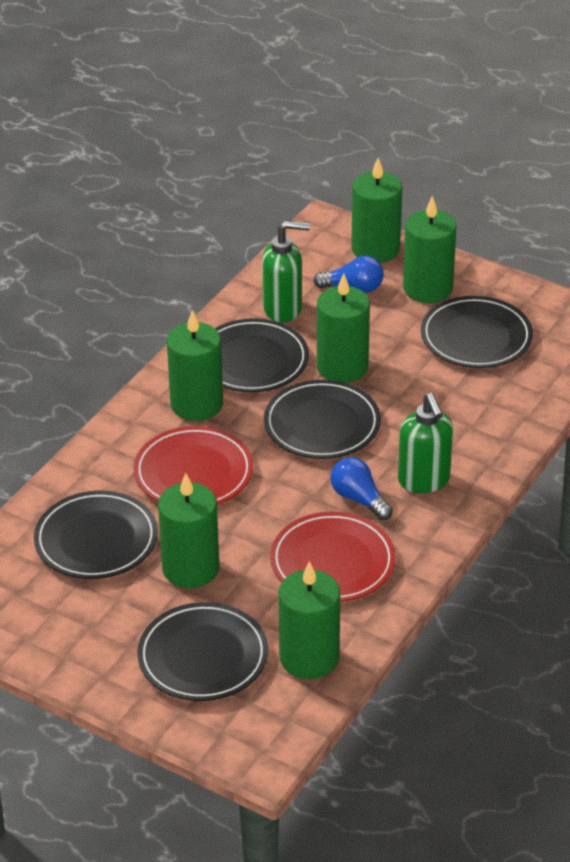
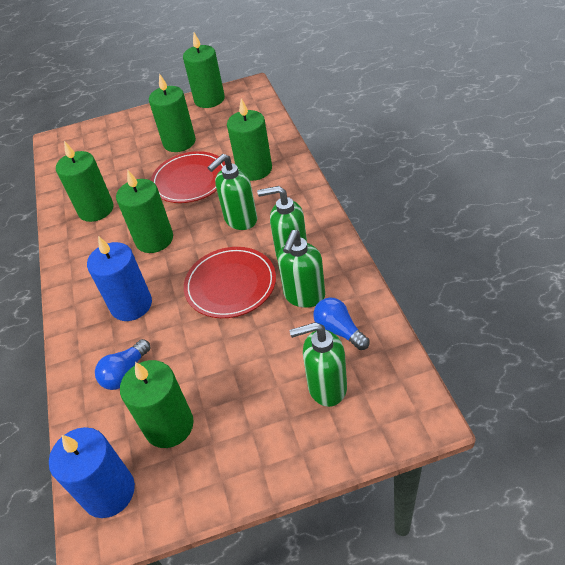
black plate: [34,491,158,579] [137,602,268,701] [215,318,309,392] [264,380,381,459] [421,296,533,368] = 5 -> none = 0
blue candle: none = 0 -> [49,427,135,518] [87,236,152,321] = 2
green soap dispenser: [262,221,310,323] [398,393,453,493] = 2 -> [207,154,257,230] [257,186,307,260] [278,230,325,308] [290,322,347,407] = 4

